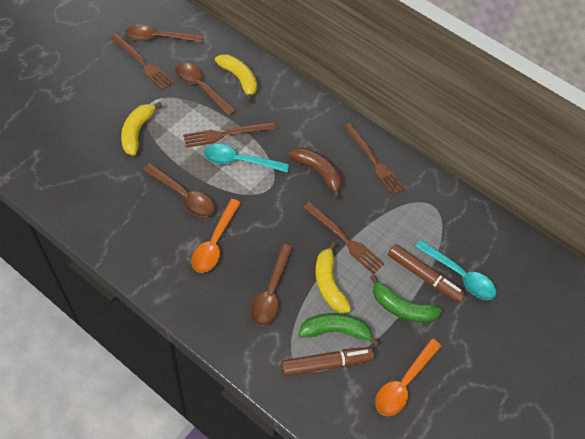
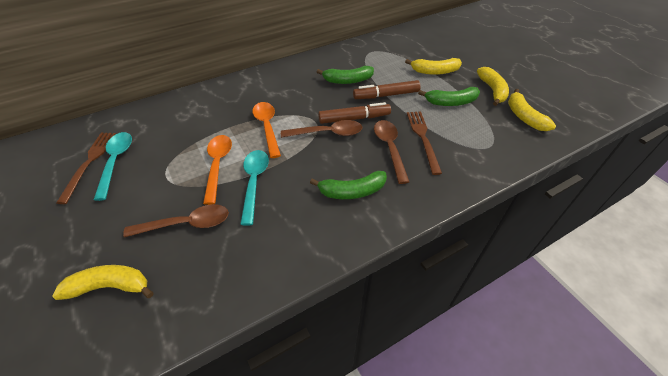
brown banana: [289,147,342,199] = 1 -> none = 0
brown fork: [110,33,174,90] [183,122,276,148] [303,202,385,274] [344,123,405,196] = 4 -> [56,133,116,204] [407,111,442,175] = 2
brown spoon: [125,25,203,42] [144,163,215,217] [175,63,236,116] [250,244,293,326] = 4 -> [123,204,229,237] [281,120,362,138] [374,120,410,184] = 3
green banana: [298,313,380,346] [370,275,442,323] = 2 -> [310,171,387,199] [317,66,374,84] [418,87,480,106] = 3
yellow banana: [121,102,162,156] [215,54,257,102] [315,242,351,313] = 3 -> [52,265,153,300] [405,58,462,75] [477,67,509,106] [508,89,556,131] = 4

